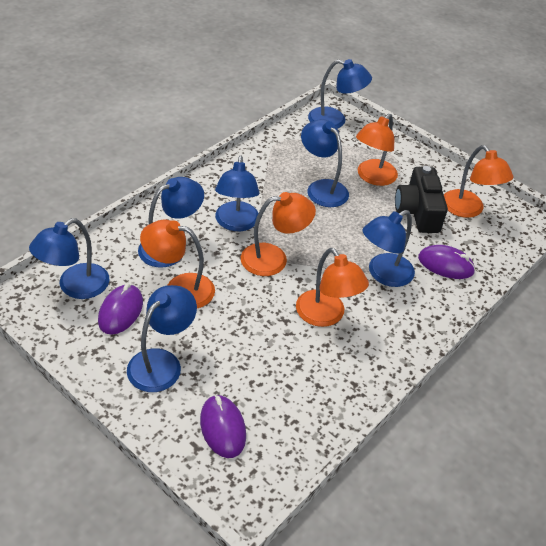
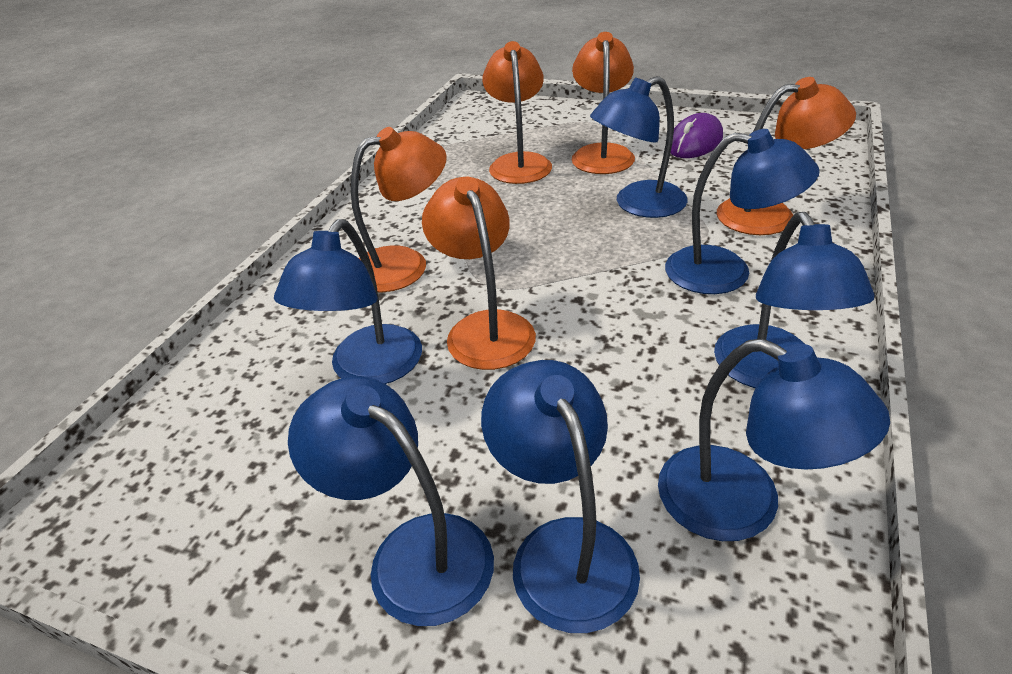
black camera: [395,166,448,233] = 1 -> none = 0
purple mouse: [98,283,143,335] [200,395,246,458] [418,245,475,279] = 3 -> [671,113,723,158] = 1

